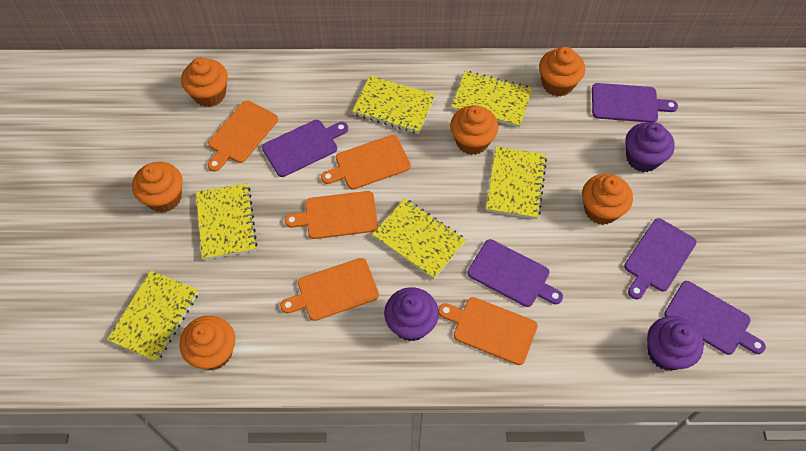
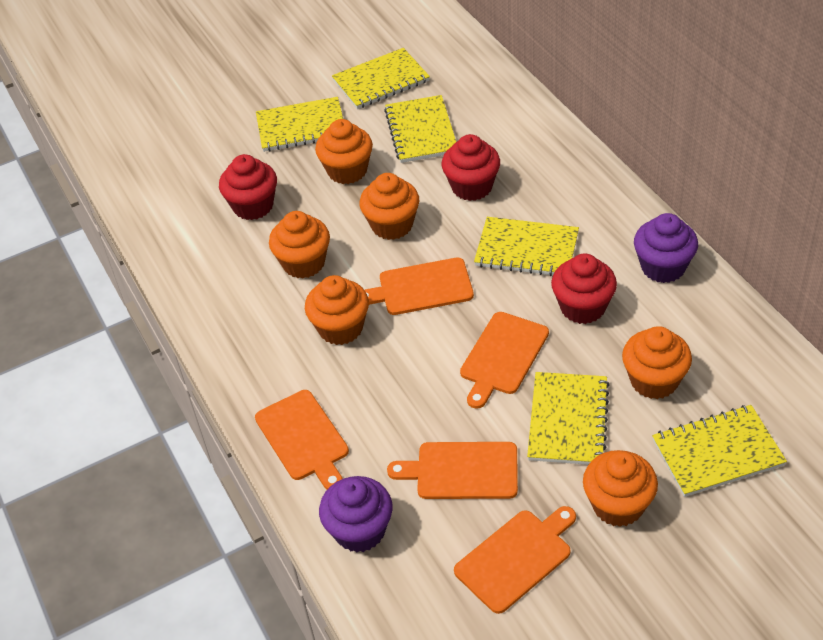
purple cupcake: [384,287,439,341] [625,122,675,172] [647,316,704,371] = 3 -> [319,476,393,552] [634,213,698,283] = 2
purple cutting board: [262,120,348,177] [468,239,563,307] [592,83,678,123] [624,218,697,299] [664,281,766,355] = 5 -> none = 0
red cupcake: none = 0 -> [219,154,277,220] [442,134,500,201] [551,254,617,324] = 3

